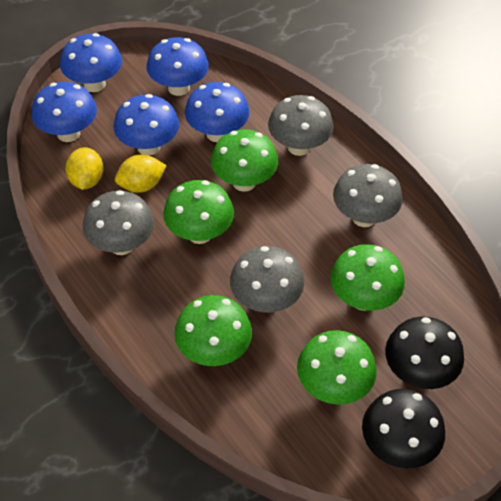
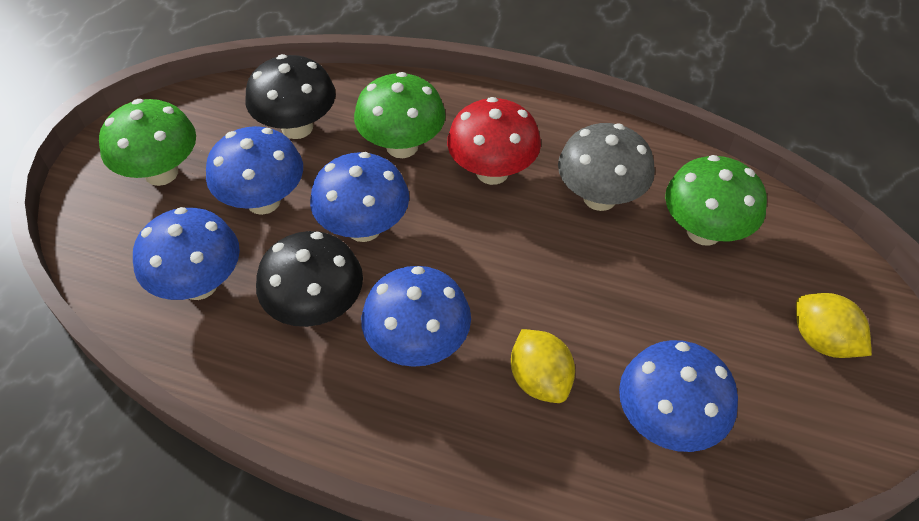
green mushroom: [163,180,234,244] [174,295,252,366] [211,129,278,192] [297,330,377,405] [330,244,405,311] = 5 -> [99,99,196,186] [354,72,446,158] [665,155,767,246] = 3
grey mushroom: [83,190,154,255] [230,246,304,313] [268,95,333,156] [333,164,403,227] = 4 -> [558,123,655,211] = 1
red mushroom: none = 0 -> [447,97,541,185] = 1

